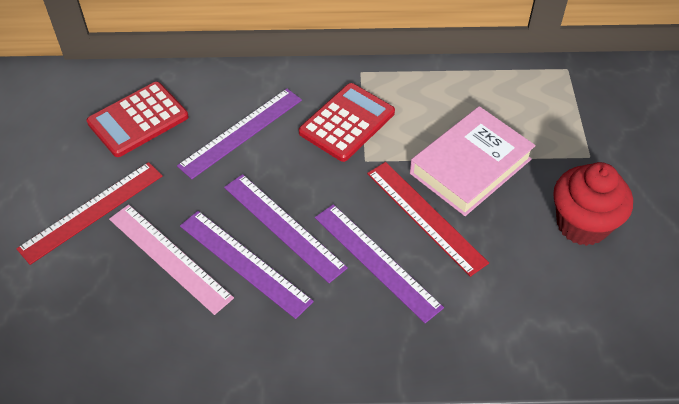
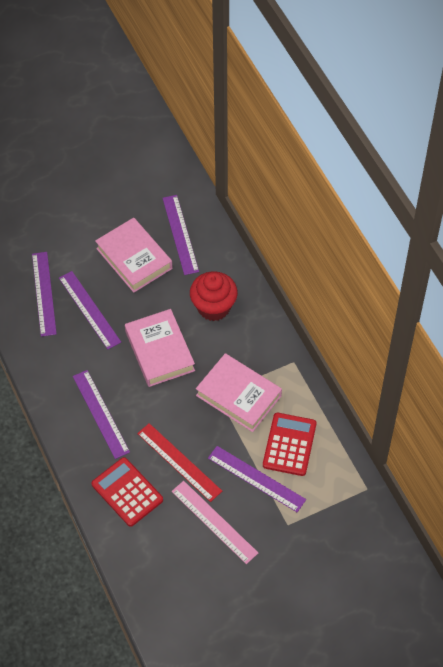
pink book: [410,106,536,216] = 1 -> [95,218,173,293] [125,309,195,387] [196,353,282,432] = 3
purple ruler: [177,89,302,179] [180,211,314,319] [224,174,348,283] [315,204,444,323] = 4 -> [32,252,57,337] [59,271,121,349] [73,370,130,459] [163,195,199,275] [208,446,306,512] = 5
red ruler: [16,162,163,265] [367,162,489,277] = 2 -> [137,423,222,502] = 1

